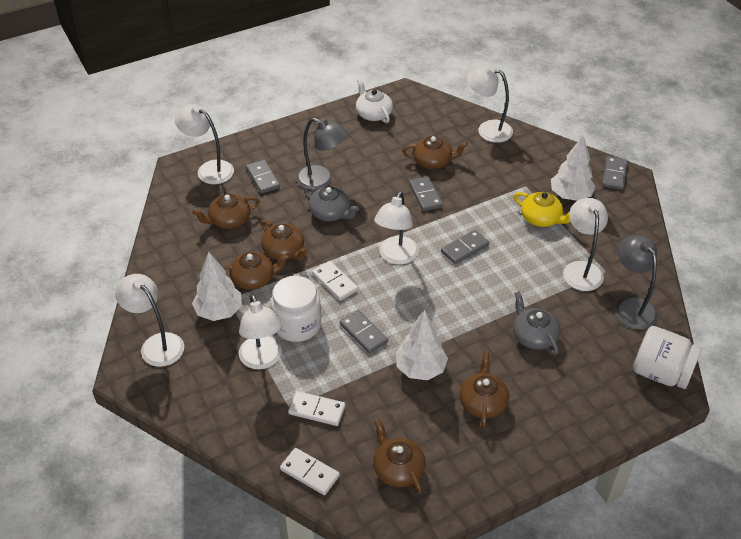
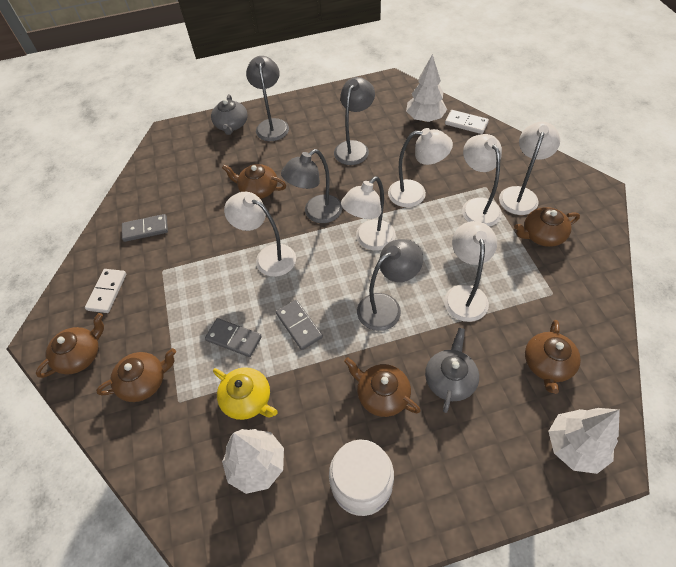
grey domino: [246,159,280,194] [340,310,388,354] [409,176,443,211] [441,230,489,264] [602,156,628,190] = 5 -> [122,214,168,242] [205,318,262,357] [276,300,323,350] = 3
grey lamp: [296,118,348,190] [615,235,658,330] = 2 -> [246,56,289,141] [281,149,342,223] [334,77,375,165] [357,239,423,331] = 4
white domino: [280,448,340,495] [288,391,345,426] [312,261,358,301] = 3 -> [85,269,127,313] [445,110,489,134] = 2
white jar: [271,276,321,342] [633,326,702,389] = 2 -> [329,439,394,516] = 1
white teapot: [356,78,393,123] = 1 -> none = 0

